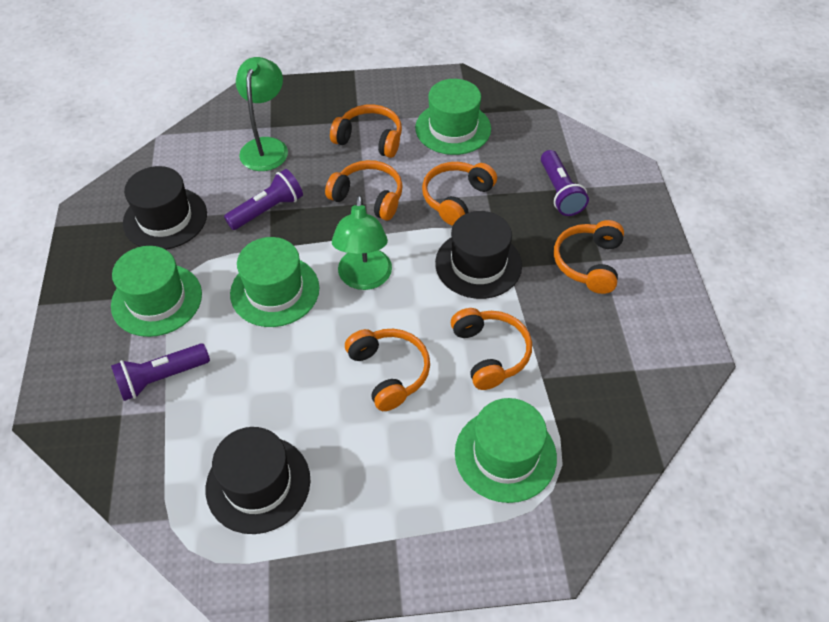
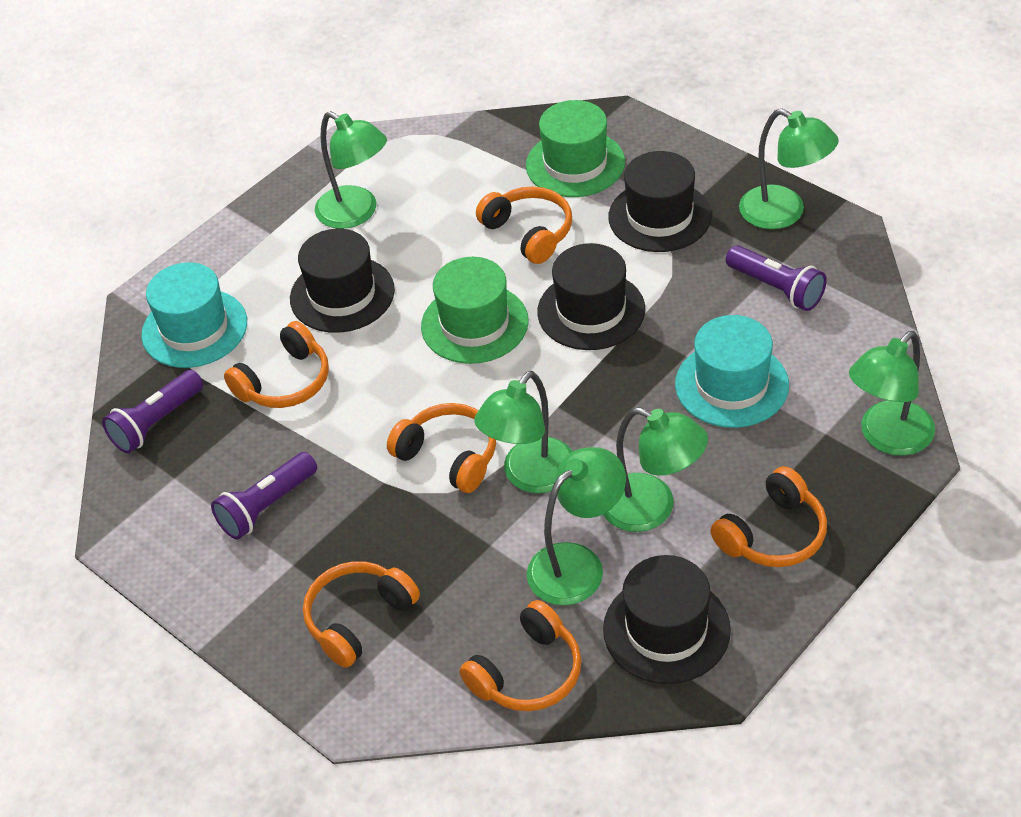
black hat: [123,166,207,250] [206,427,310,534] [435,211,522,299] = 3 -> [290,229,395,333] [537,243,645,350] [603,555,731,684] [608,151,712,252] = 4
green hat: [111,246,202,337] [230,237,319,327] [415,79,491,155] [455,398,557,503] = 4 -> [421,257,529,364] [526,100,625,197] = 2
green lamp: [236,57,288,171] [332,195,392,290] = 2 -> [315,111,387,229] [474,371,573,493] [527,447,626,605] [603,407,708,532] [739,109,838,229] [849,331,935,456] = 6
turquoise hat: none = 0 -> [141,262,247,368] [675,315,789,428] = 2

